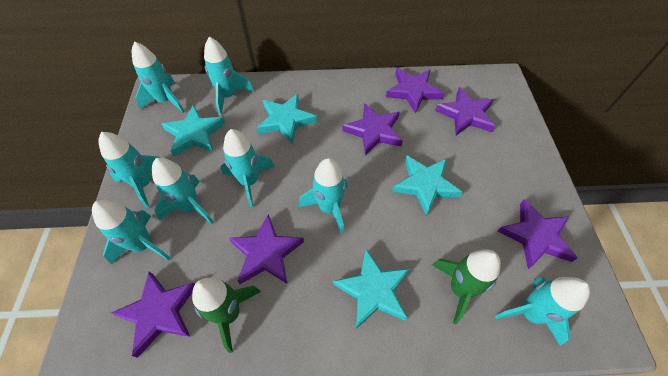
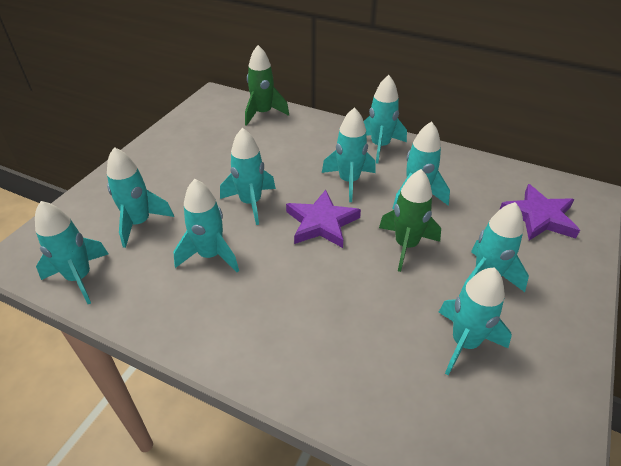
purple star: [111,271,195,358] [229,214,304,284] [342,103,403,155] [386,68,445,114] [435,87,495,136] [497,199,577,269] = 6 -> [286,190,361,248] [499,184,580,241] = 2
turquoise rocket: [92,200,170,264] [98,132,161,209] [132,41,185,113] [152,158,214,224] [204,37,254,115] [220,129,275,208] [298,158,347,234] [495,277,590,346] = 8 -> [35,201,108,304] [107,147,174,248] [173,179,239,272] [220,128,276,225] [322,107,376,202] [364,75,407,164] [392,121,450,210] [439,267,512,376] [459,202,529,296] = 9
turquoise star: [162,105,225,156] [257,94,317,144] [333,249,410,329] [392,155,462,216] = 4 -> none = 0

